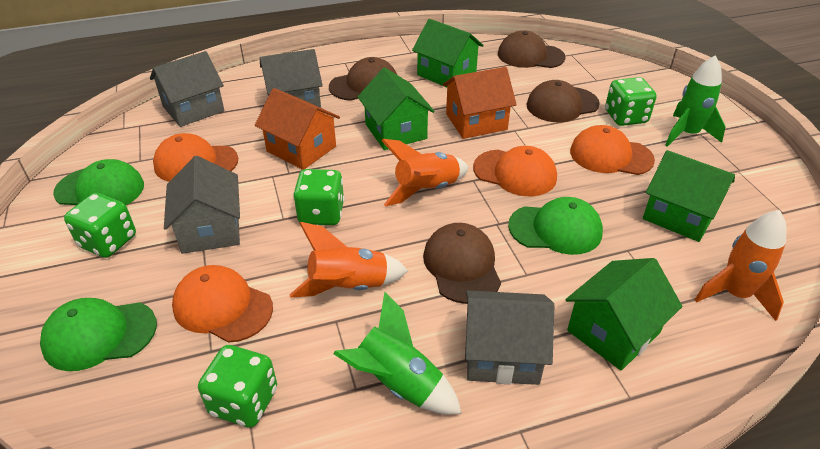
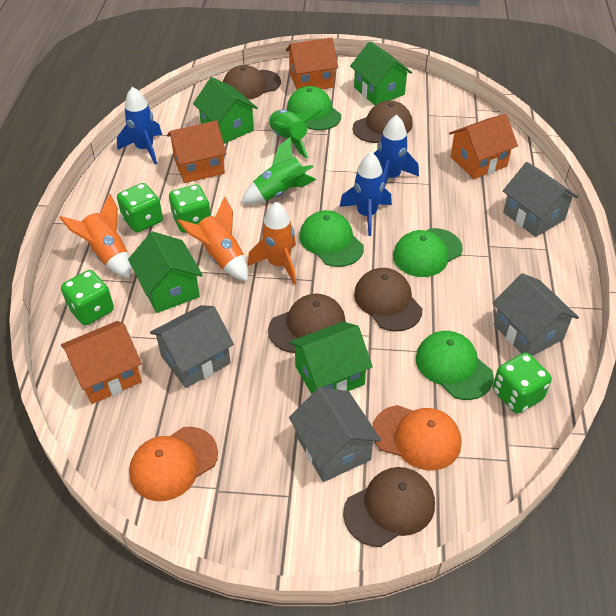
blue rocket: none = 0 -> [117,87,162,164] [340,152,392,236] [374,115,419,188] = 3
brown cap: [329,57,397,101] [423,223,501,304] [498,30,566,68] [527,80,600,122] = 4 -> [223,65,281,100] [268,294,346,353] [343,467,435,547] [353,101,413,143] [354,268,422,331] = 5
green cap: [40,298,157,371] [53,159,144,205] [508,197,603,255] = 3 -> [287,86,341,130] [299,210,364,267] [393,228,463,277] [416,331,494,400] = 4
orange cap: [153,133,238,182] [172,265,273,343] [473,146,557,196] [570,125,655,175] = 4 -> [129,427,218,501] [372,405,461,471] = 2
orange house: [255,88,340,170] [442,67,517,139] = 2 -> [61,321,142,404] [167,120,226,183] [286,37,338,89] [449,114,518,179] = 4

